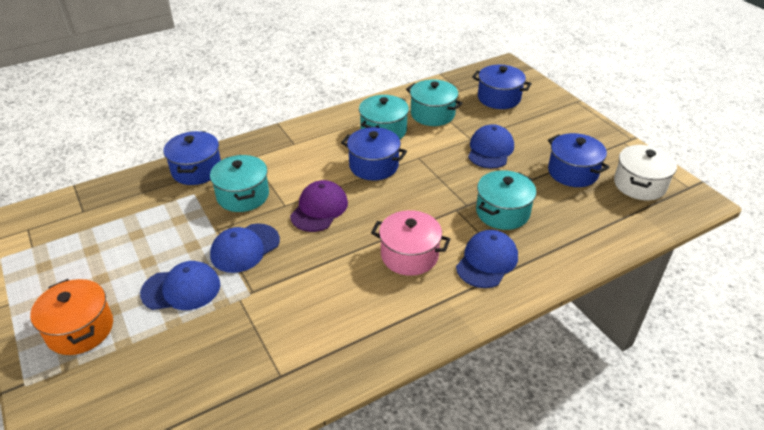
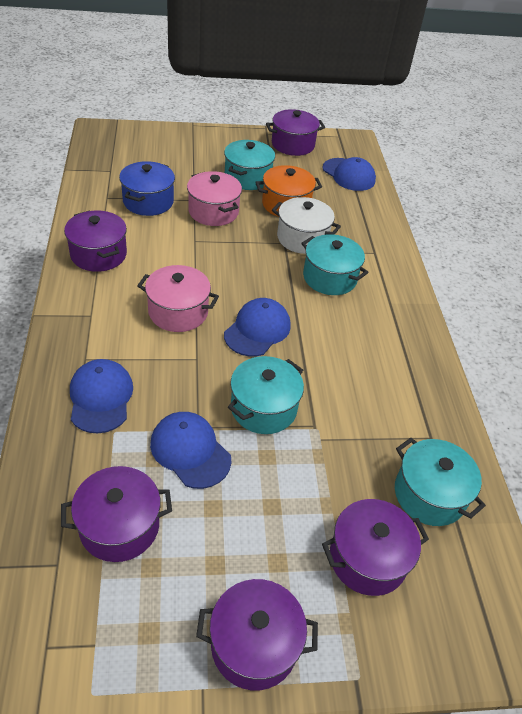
blue pot: [163,131,221,185] [341,127,407,181] [472,65,532,109] [548,133,609,187] = 4 -> [119,161,175,216] = 1
pink pot: [371,210,450,276] = 1 -> [137,265,219,332] [187,171,242,226] = 2
purple cap: [290,180,348,232] = 1 -> none = 0
purple pot: none = 0 -> [61,466,172,562] [64,210,127,272] [196,579,318,690] [266,109,325,156] [322,499,429,596] = 5

